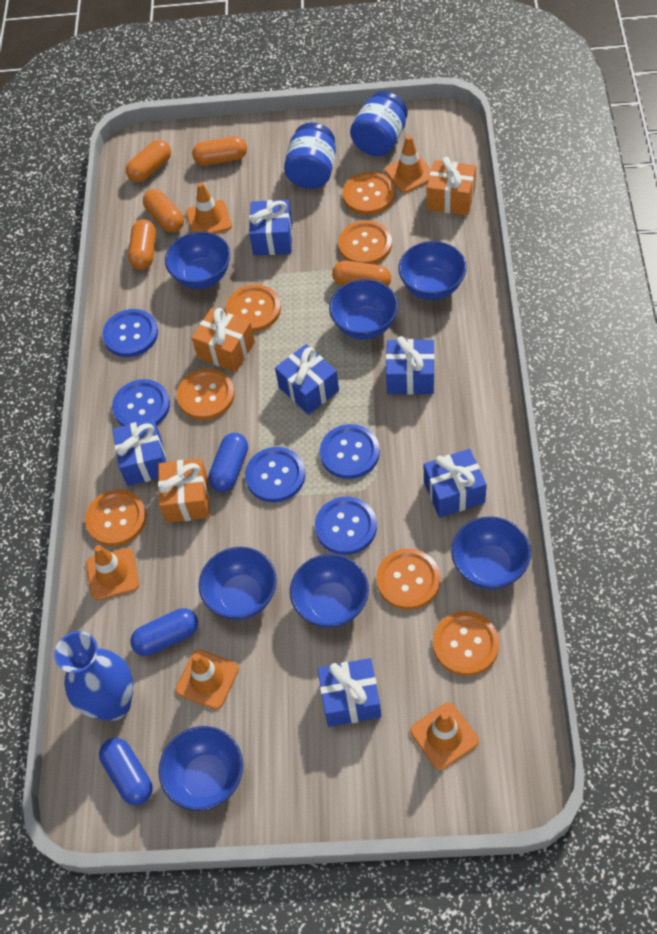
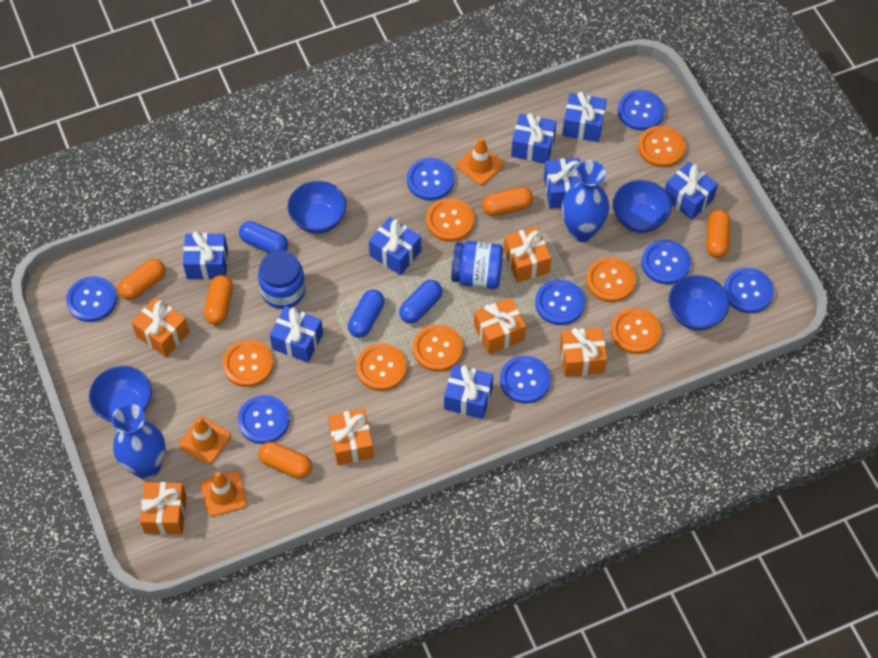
blue bowl: [158,726,243,811] [165,232,230,289] [199,547,277,620] [290,554,369,628] [329,279,398,339] [398,241,467,300] [451,516,531,590] = 7 -> [89,366,152,423] [287,181,346,234] [613,180,672,233] [669,275,730,330] = 4
blue button: [102,309,158,357] [112,379,170,426] [245,447,305,502] [315,497,377,555] [320,424,380,479] = 5 -> [66,276,117,322] [238,395,289,444] [407,158,454,200] [500,355,551,404] [535,279,585,325] [618,90,664,131] [641,240,691,285] [724,268,774,313] = 8
blue gift: [112,419,166,486] [249,200,292,255] [275,344,339,415] [318,658,381,727] [386,336,435,395] [424,449,487,518] = 6 -> [183,231,228,279] [270,306,323,363] [369,217,421,275] [444,364,493,419] [511,113,557,164] [544,158,580,208] [562,92,607,142] [665,162,718,220] = 8
blue vase: [54,631,133,721] = 1 -> [112,404,166,479] [562,160,609,242] = 2
orange gift: [158,458,210,523] [192,308,255,372] [427,157,476,216] = 3 -> [131,297,189,357] [140,482,187,535] [328,408,374,465] [474,298,526,354] [504,226,551,283] [560,327,607,377] = 6
orange traffic cone: [86,545,139,600] [176,650,239,710] [186,182,232,234] [384,135,432,193] [410,702,479,770] = 5 -> [179,417,231,464] [200,471,247,517] [456,137,504,185] = 3

